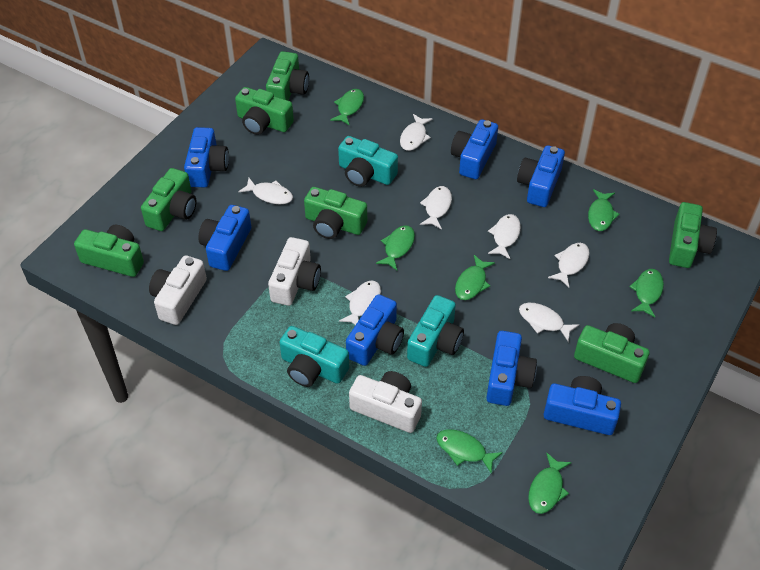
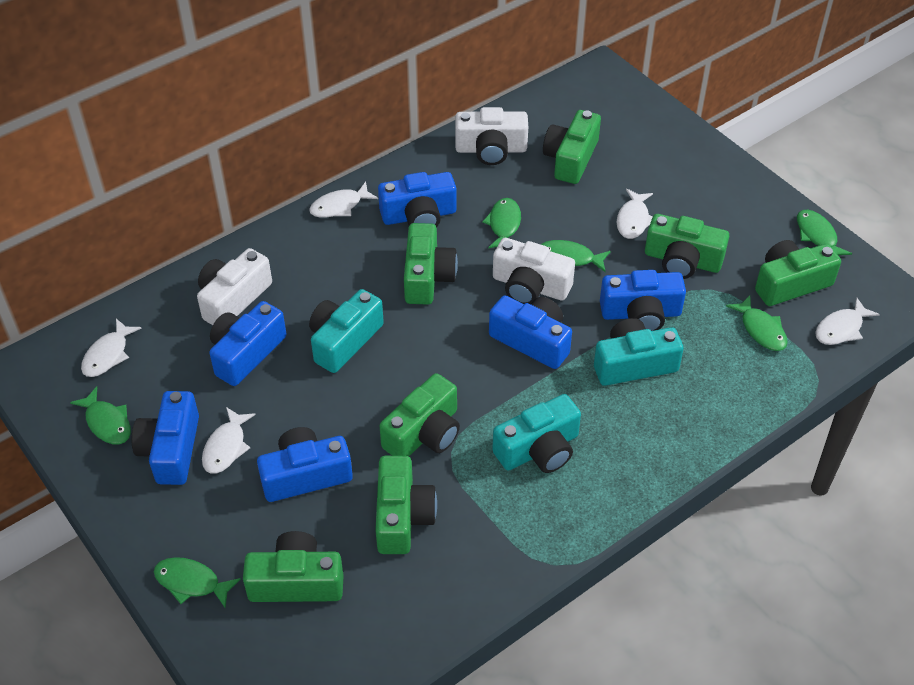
blue camera: [184,127,229,188] [198,205,251,271] [346,294,404,366] [451,119,498,179] [486,331,537,406] [517,145,565,207] [543,376,621,435] = 7 -> [132,391,199,485] [209,301,286,386] [257,427,353,502] [378,172,456,227] [489,296,572,369] [600,270,686,331] = 6
green fish: [330,89,364,126] [376,225,415,270] [436,429,503,474] [455,255,495,300] [528,452,572,514] [588,189,620,231] [629,269,664,318] = 7 -> [70,386,131,444] [154,557,241,608] [482,198,521,248] [541,240,611,272] [726,295,788,351] [797,210,852,255] = 6
white fish: [238,178,293,204] [339,281,381,325] [400,114,433,151] [420,186,452,229] [488,214,521,259] [519,303,579,342] [548,243,590,287] = 7 -> [81,319,142,377] [202,407,256,474] [309,182,378,218] [617,189,653,239] [815,297,880,345] = 5

